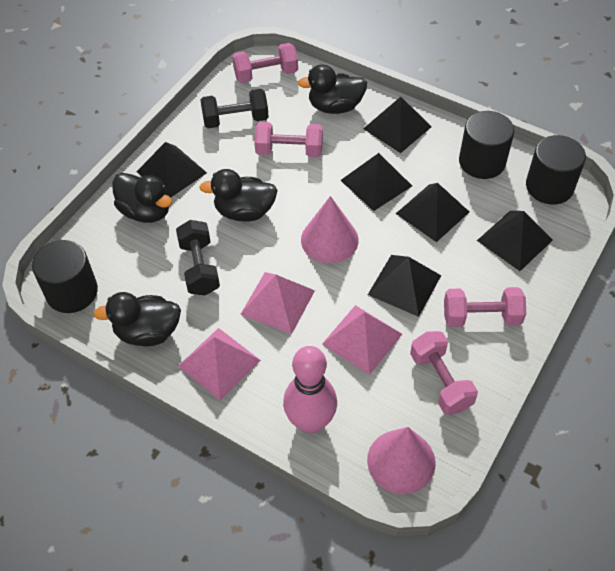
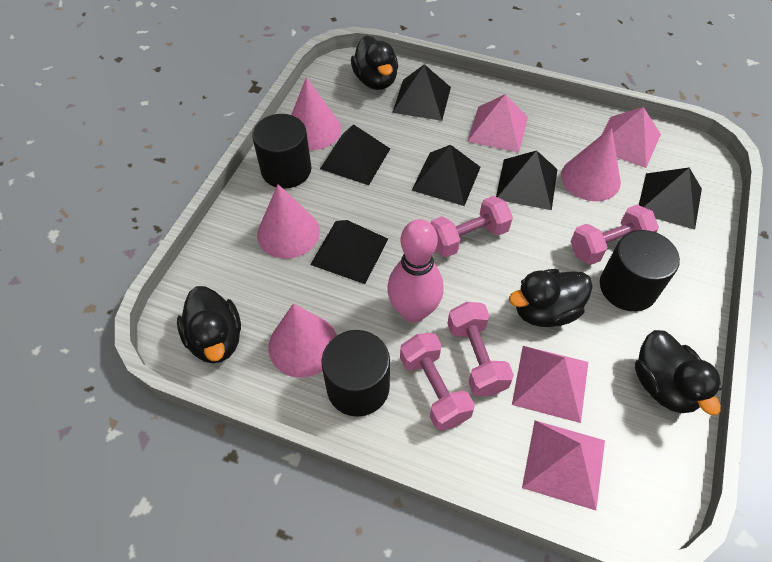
black dumbbell: [176,220,220,295] [200,89,269,128] = 2 -> none = 0
pink cone: [301,196,359,263] [367,427,436,494] = 2 -> [257,184,320,259] [268,303,337,378] [291,77,341,150] [561,127,621,201] = 4
pink pyramid: [178,328,261,400] [240,272,315,334] [322,305,402,375] = 3 -> [467,94,528,153] [512,346,588,423] [522,420,605,510] [602,107,661,168] = 4

